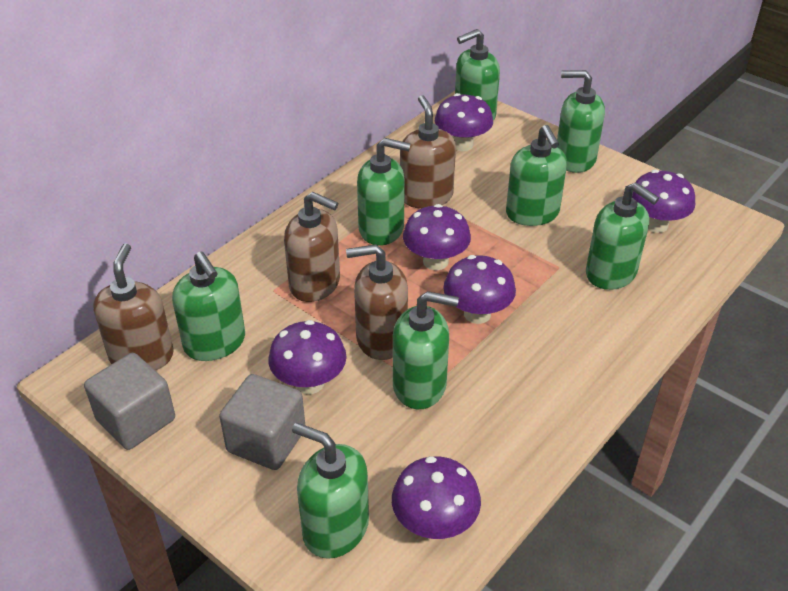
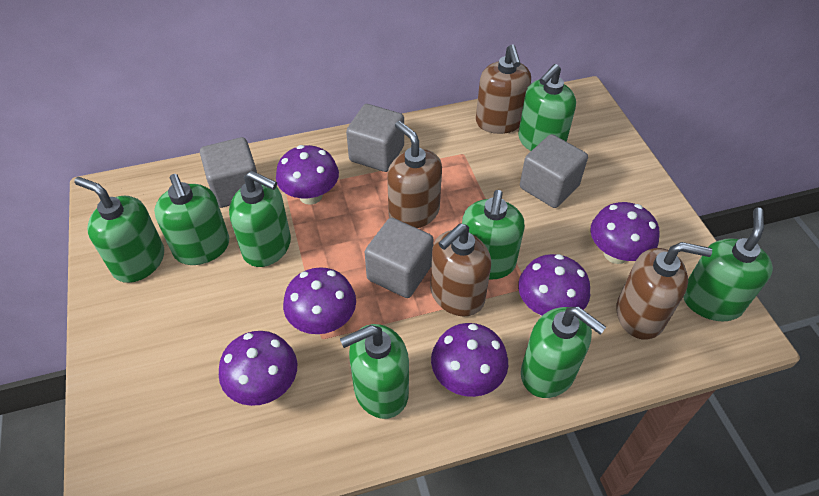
grey cube: [84,353,175,450] [219,374,305,470] = 2 -> [200,137,257,208] [346,104,404,172] [365,218,434,298] [520,134,588,208] = 4

